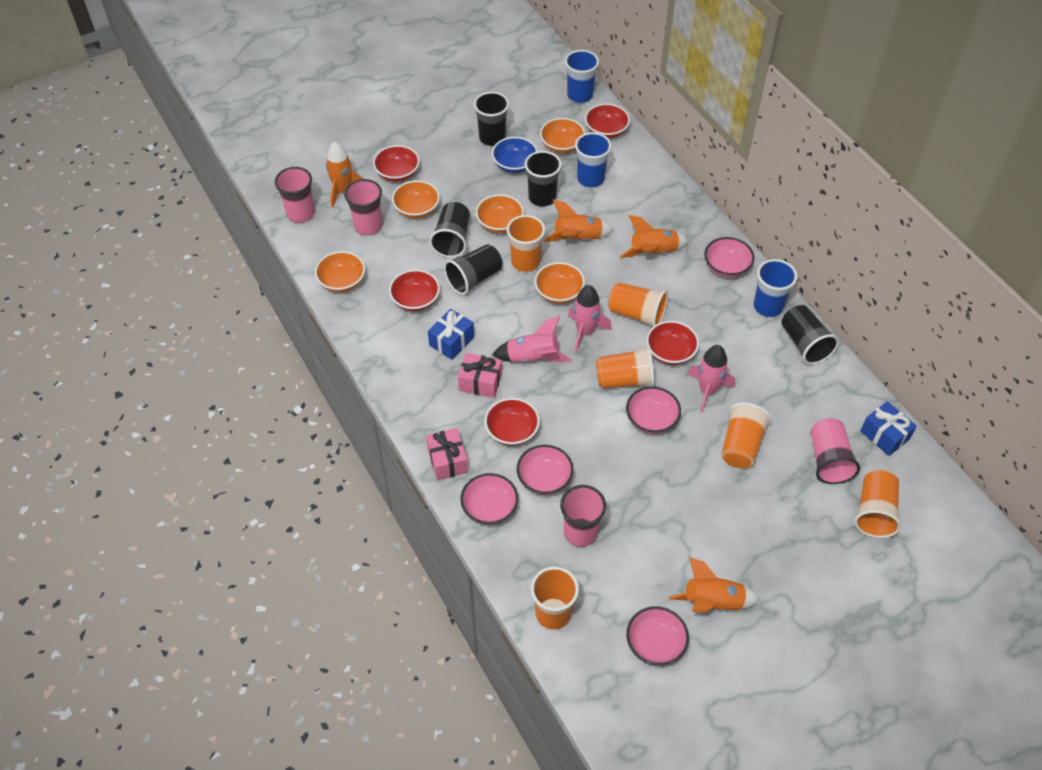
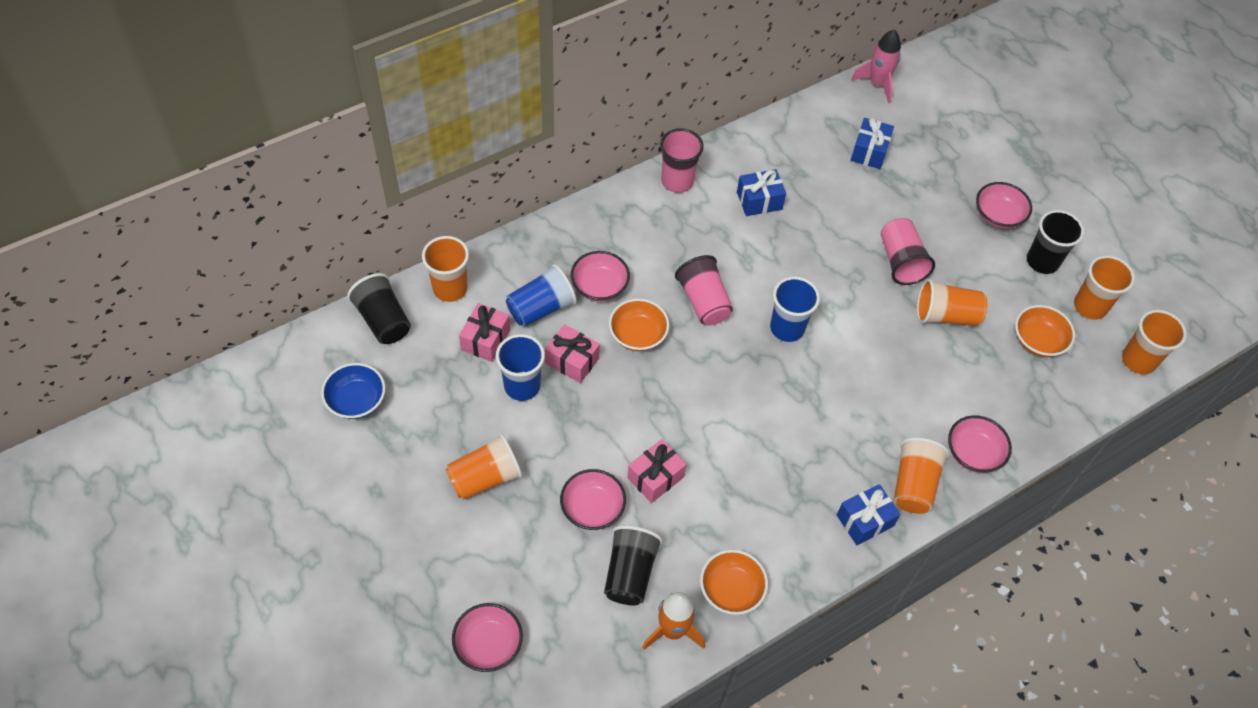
black cup: [429,202,470,258] [444,244,502,295] [474,92,509,146] [525,151,562,207] [781,305,839,365] = 5 -> [347,273,411,344] [604,525,663,605] [1027,210,1084,274] = 3
blue gift: [428,309,474,360] [860,401,917,456] = 2 -> [737,169,786,216] [837,484,900,545] [851,118,894,169] = 3
orange bowl: [315,251,365,292] [392,180,440,218] [476,194,524,233] [534,262,585,304] [540,118,585,153] = 5 -> [609,298,669,351] [700,550,768,615] [1015,305,1075,357] = 3
orange rocket: [326,141,364,207] [543,199,614,241] [619,215,689,258] [669,557,760,612] = 4 -> [642,592,705,650] = 1
pink cup: [274,167,315,223] [344,179,382,235] [560,485,606,547] [811,418,860,484] = 4 -> [660,129,704,193] [675,255,733,325] [881,218,935,285] = 3
pink gift: [426,428,468,480] [458,353,502,398] = 2 -> [459,303,510,362] [545,324,600,383] [627,439,687,503] = 3
pink rocket: [492,316,571,363] [568,285,612,352] [688,345,735,412] = 3 -> [851,30,901,103] = 1
red bowl: [373,145,420,182] [389,269,440,311] [485,398,540,446] [585,103,630,138] [646,321,699,365] = 5 -> none = 0

